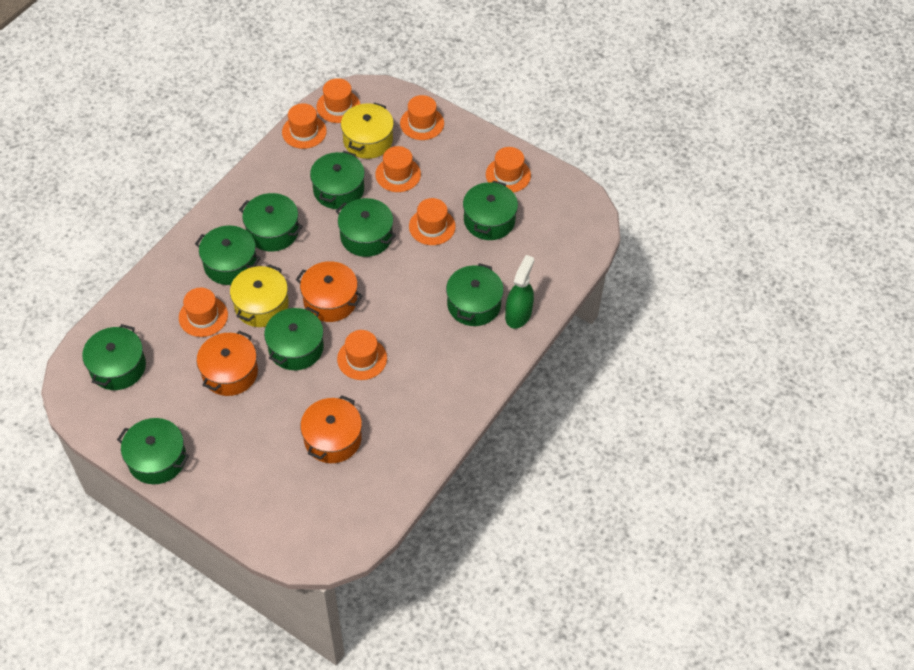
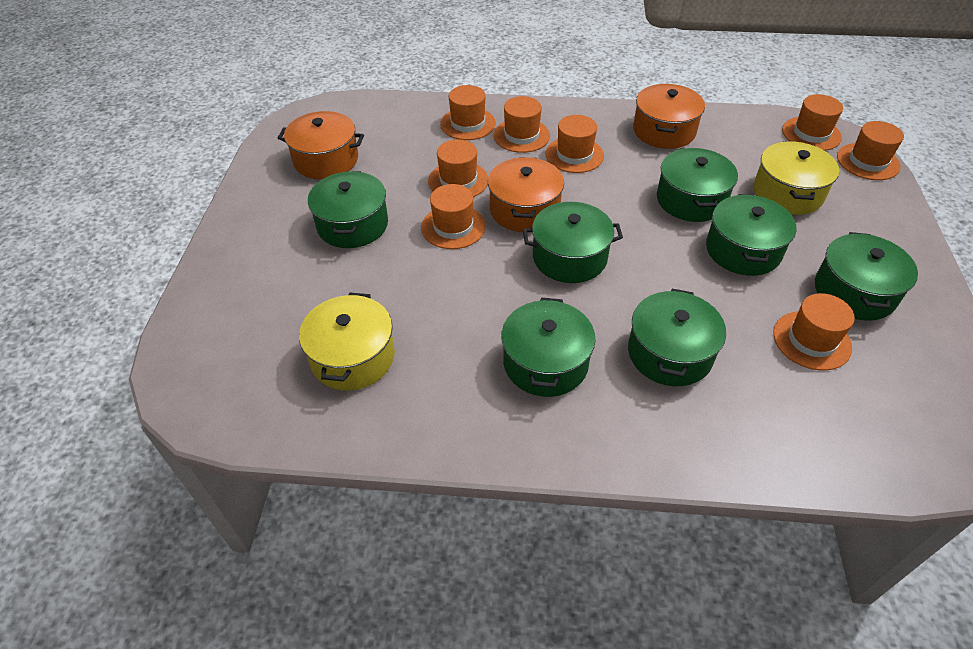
green pot: [82,324,146,390] [117,418,189,484] [195,225,261,285] [239,193,303,252] [264,307,324,370] [310,151,365,209] [336,198,396,257] [446,263,504,326] [463,180,518,240] = 9 -> [308,171,388,248] [501,297,596,397] [523,202,623,283] [628,289,726,386] [657,148,738,222] [706,194,796,276] [815,232,918,321] = 7
green spray bottle: [505,255,534,329] = 1 -> none = 0

